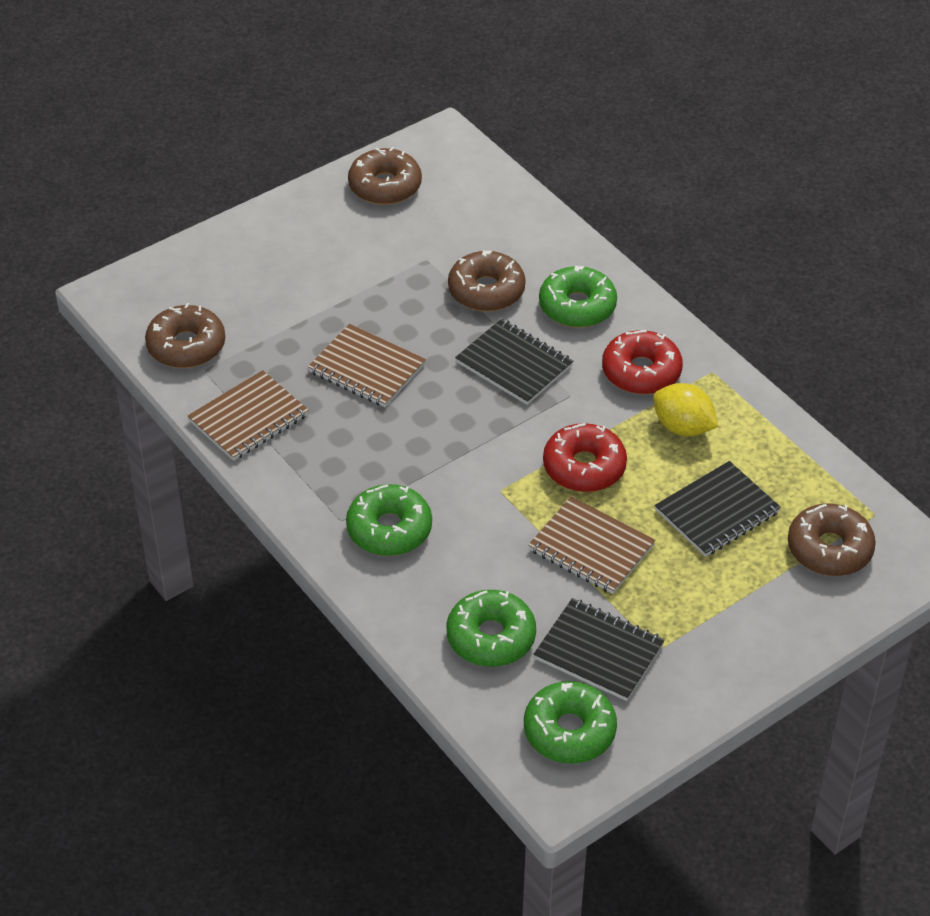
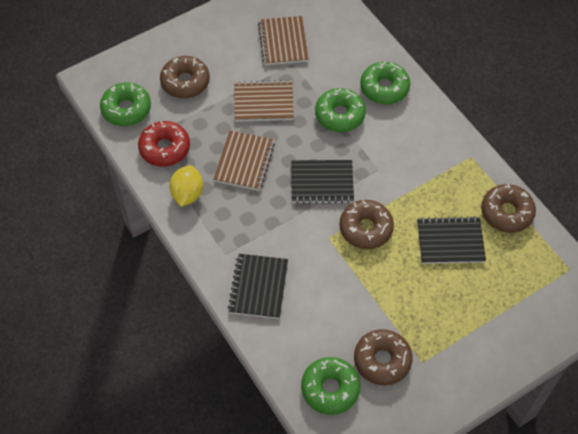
red donut: [543,423,627,492] [602,330,683,394] = 2 -> [138,121,190,167] = 1

